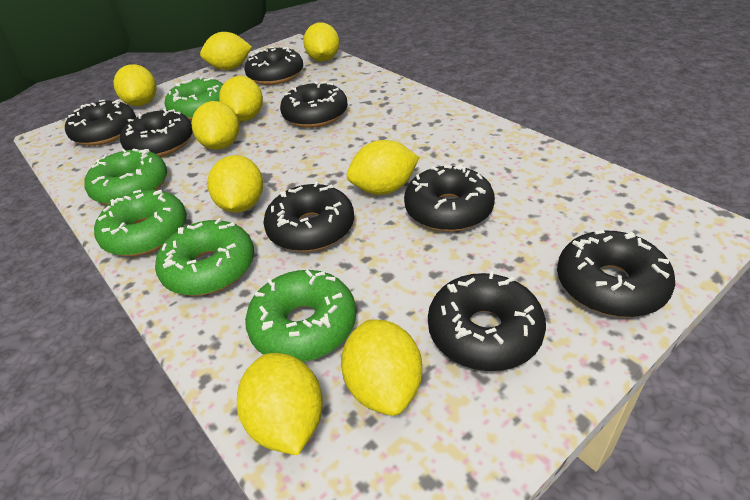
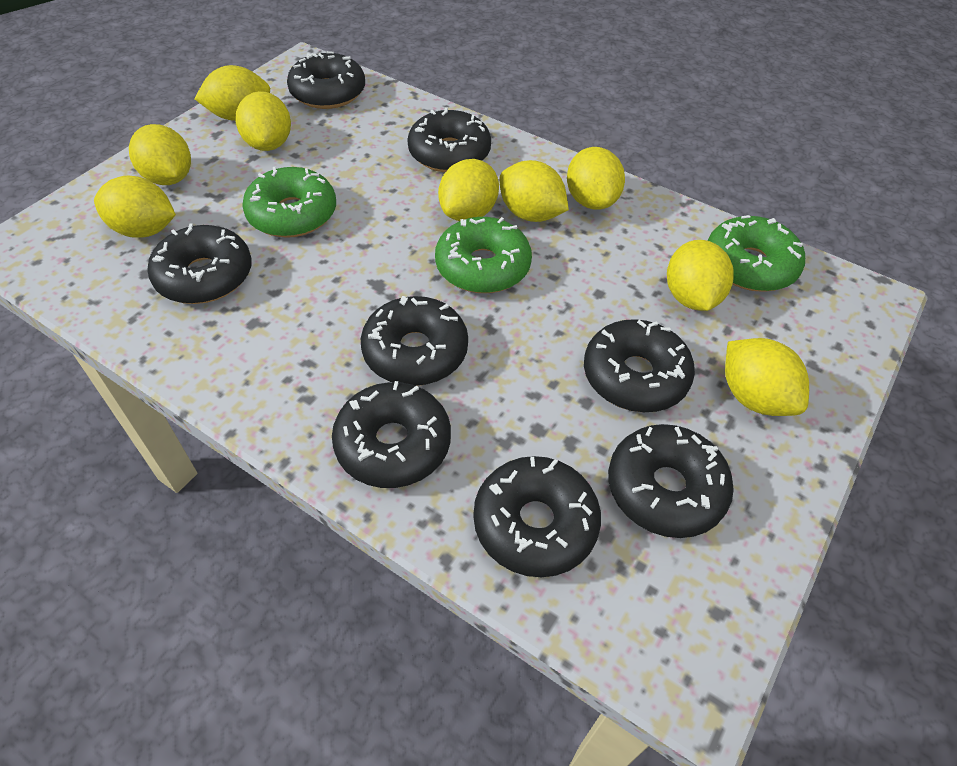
green donut: [84,148,167,205] [94,190,187,256] [155,218,254,296] [165,76,223,121] [245,270,356,362] = 5 -> [242,167,336,238] [435,217,532,293] [708,215,805,292] = 3

